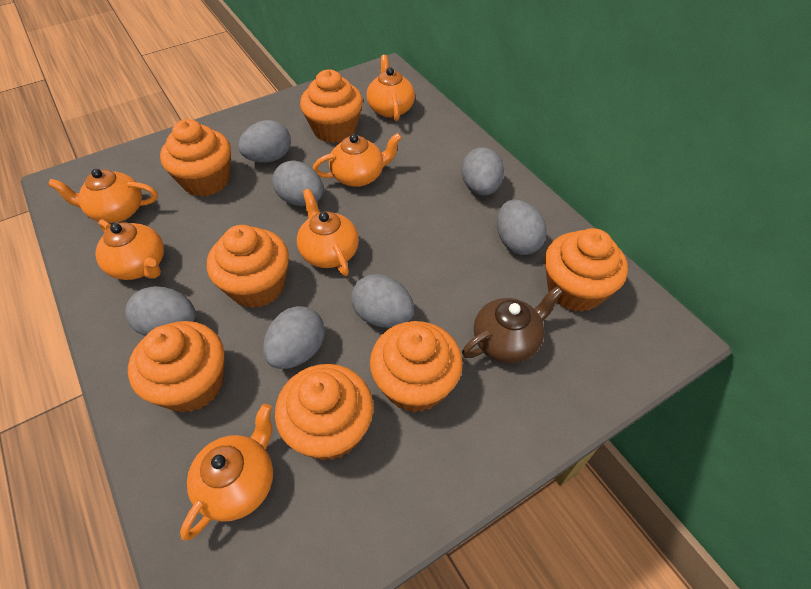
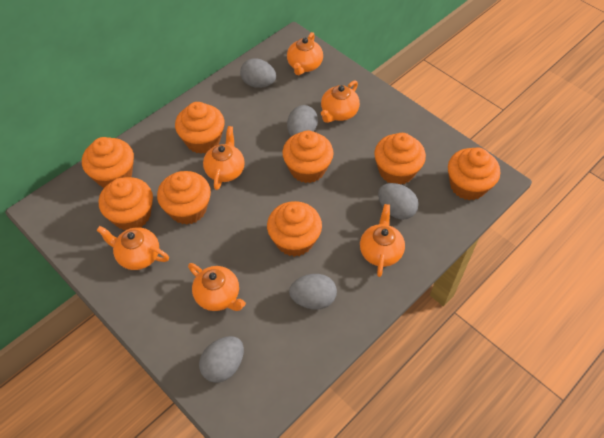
brown teapot: [462,287,563,363] = 1 -> none = 0
grey egg: [125,286,195,336] [238,120,291,163] [263,306,325,369] [272,160,323,206] [351,274,414,328] [461,147,504,196] [497,200,547,255] = 7 -> [199,336,244,383] [240,58,276,88] [287,105,318,137] [289,274,337,309] [378,183,419,220] = 5
orange cupcake: [128,321,225,413] [160,119,231,197] [207,225,289,308] [275,364,373,461] [300,69,363,143] [370,321,463,412] [545,228,628,312] = 7 -> [82,137,134,188] [99,177,153,230] [157,171,211,225] [175,102,225,154] [267,201,322,257] [282,130,334,183] [374,133,426,184] [448,147,500,200] = 8

